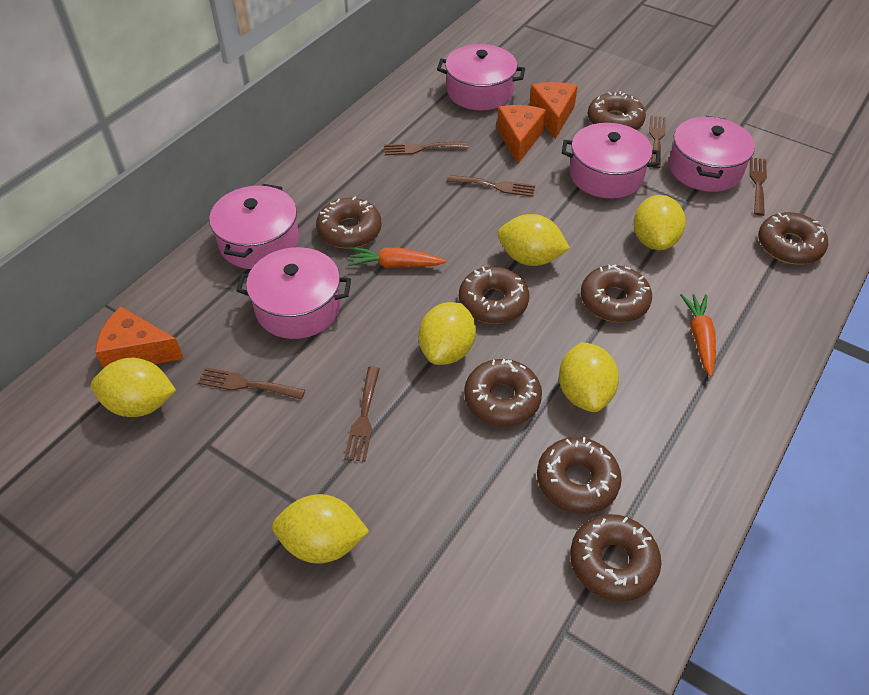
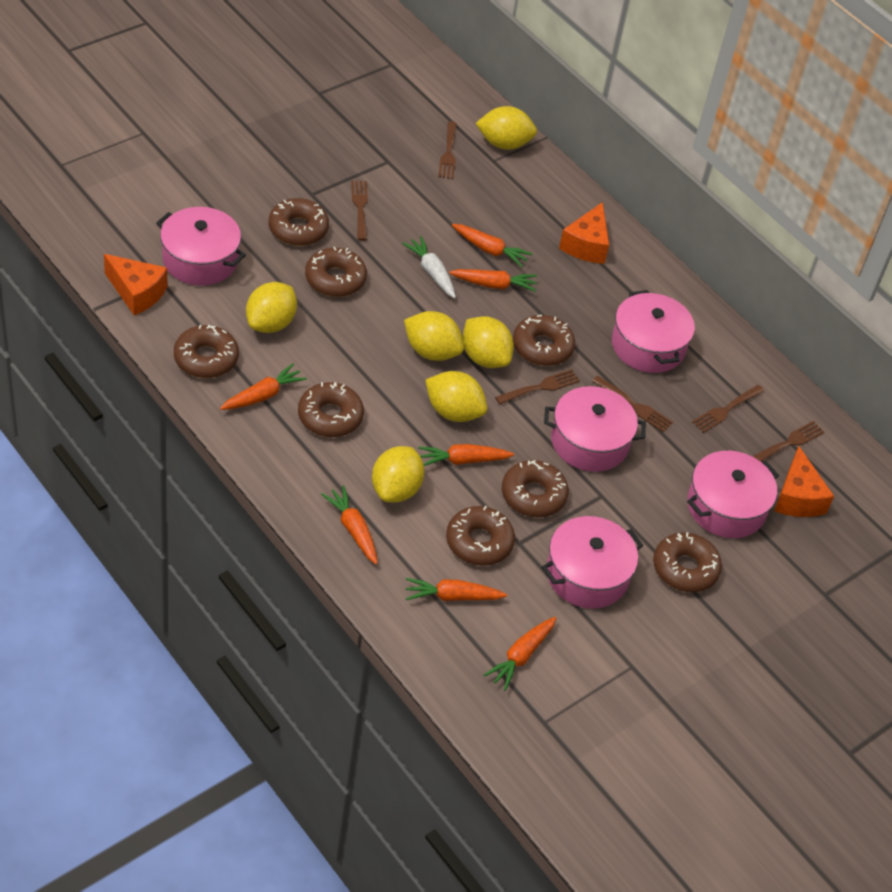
orange carrot: [348,247,446,268] [680,294,716,377] = 2 -> [220,363,307,410] [321,485,378,564] [405,578,507,601] [418,444,514,466] [449,269,537,292] [452,224,532,267] [484,617,556,691] = 7
white carrot: none = 0 -> [402,236,456,298] = 1

